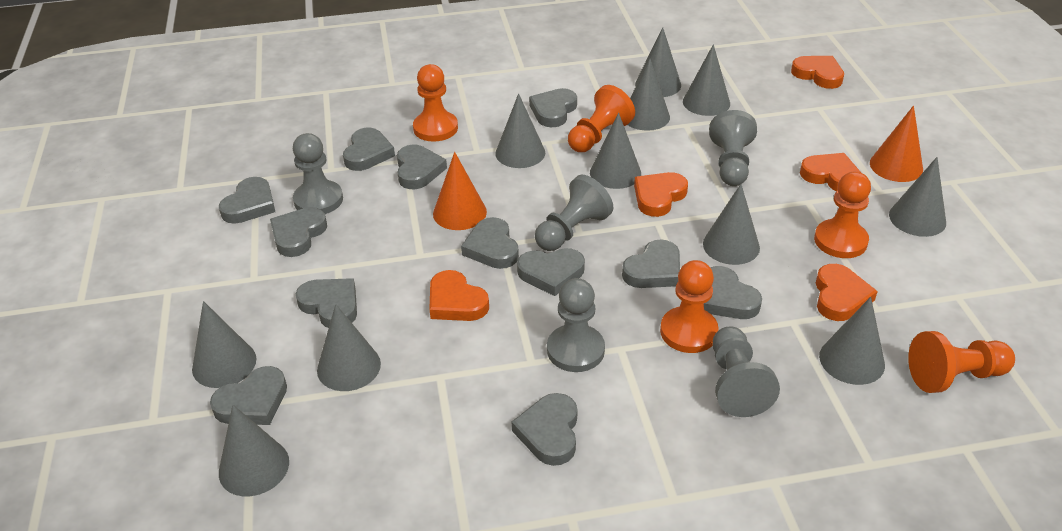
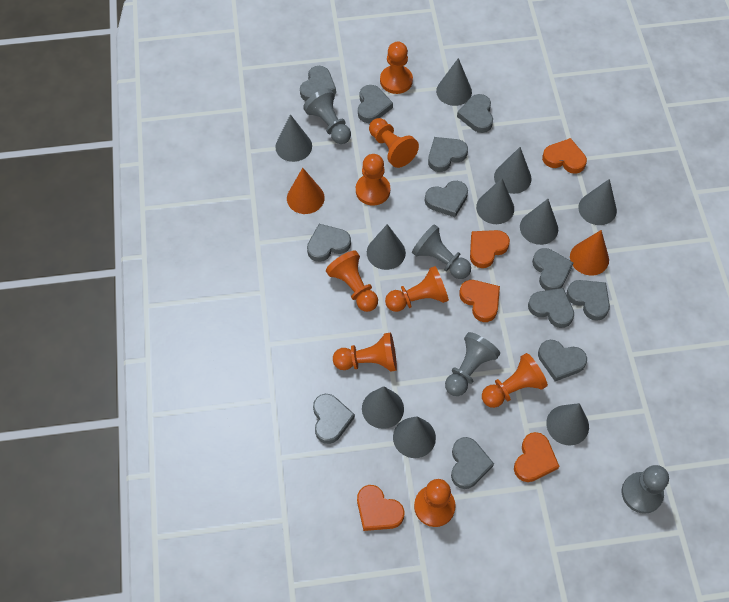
grey cone: [192,301,256,388] [219,405,289,496] [317,304,381,391] [495,94,545,168] [590,113,641,189] [628,59,670,131] [635,27,681,97] [683,44,730,116] [703,184,760,265] [819,297,885,385] [889,157,946,237] = 11 -> [275,114,312,162] [362,386,404,429] [367,224,406,270] [393,416,436,458] [436,58,472,106] [476,178,514,224] [494,147,532,194] [520,199,558,245] [546,403,589,445] [578,179,617,225] = 10
grey pawn: [293,133,343,214] [535,175,613,251] [547,278,605,372] [709,110,757,186] [712,327,780,417] = 5 -> [303,88,351,144] [412,224,471,279] [445,332,500,396] [622,465,669,514] = 4
orange pawn: [413,64,458,142] [568,85,635,152] [660,260,718,353] [814,172,871,258] [908,331,1015,393] = 5 -> [326,250,378,312] [333,332,397,372] [356,154,390,206] [369,118,419,168] [380,41,413,94] [385,266,449,312] [414,479,456,527] [482,353,548,408] = 8

